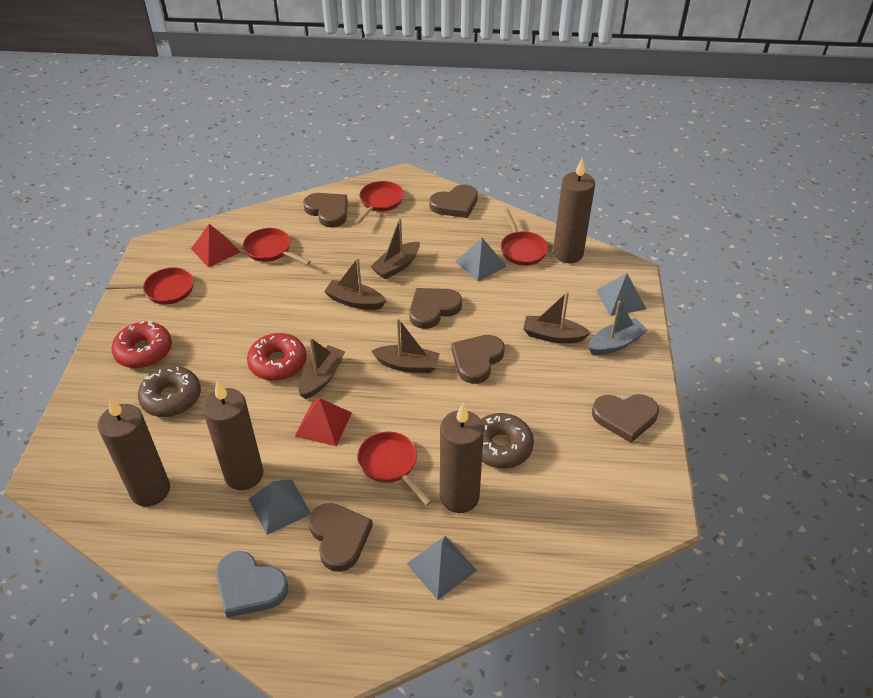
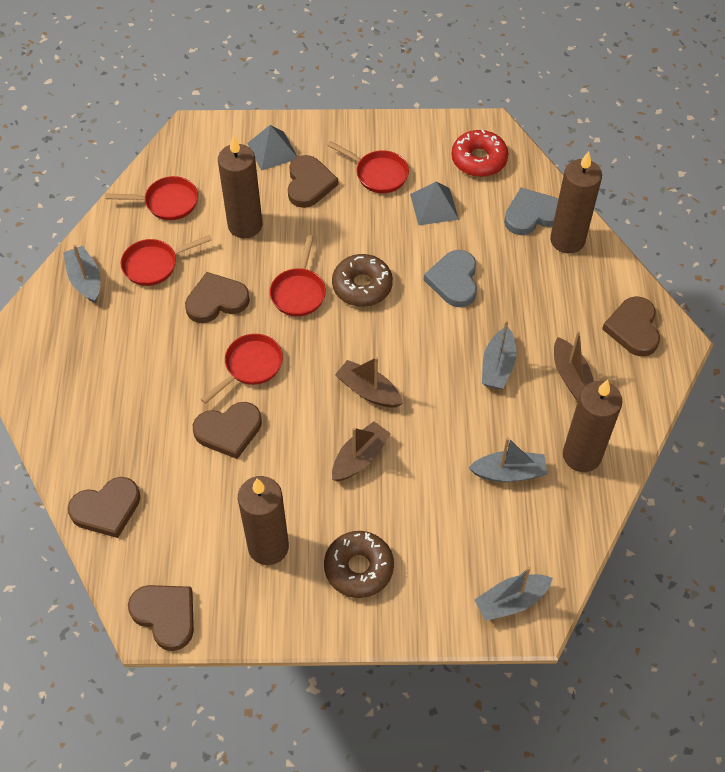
brown boat: [298,338,345,399] [324,258,386,310] [370,218,420,279] [371,318,440,373] [523,292,591,343] = 5 -> [332,422,391,481] [335,357,403,408] [554,331,594,400] = 3
grey boat: [588,301,647,355] = 1 -> [63,244,101,304] [468,437,547,482] [474,567,553,621] [482,320,517,389] = 4
grey heart: [216,551,288,618] = 1 -> [424,250,477,307] [504,188,558,235] = 2
grey pyramid: [248,479,311,535] [406,536,477,600] [455,238,507,281] [596,273,647,316] = 4 -> [247,125,297,171] [410,181,459,225] = 2
red donut: [111,321,172,369] [247,333,307,381] = 2 -> [451,130,508,177] = 1
red pyramid: [191,224,240,267] [295,398,352,446] = 2 -> none = 0

